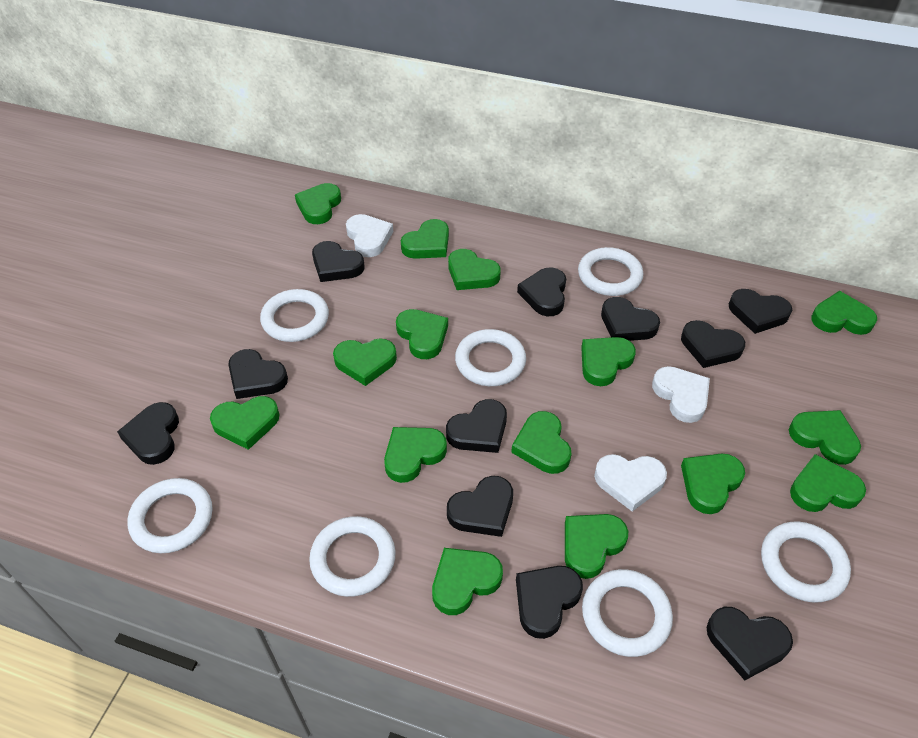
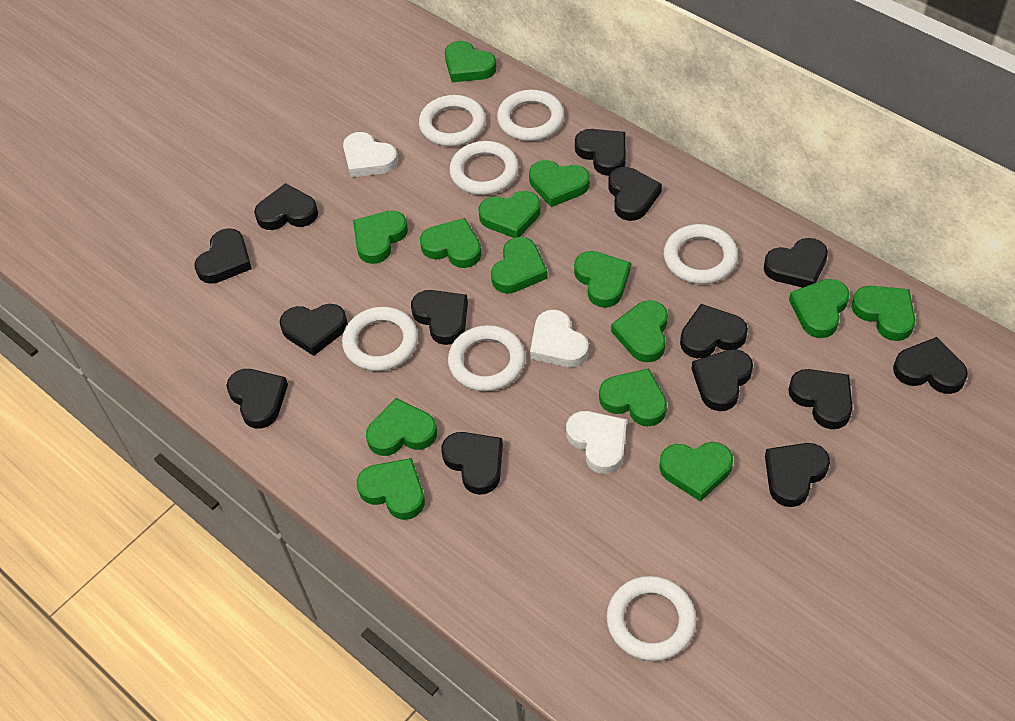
black heart: [117,402,179,465] [228,349,288,399] [312,241,365,282] [446,399,507,453] [447,476,513,537] [516,566,583,639] [517,268,566,316] [601,297,660,341] [681,320,745,368] [706,607,793,680] [729,289,792,334] = 11 -> [194,228,252,284] [226,369,288,429] [254,183,318,230] [279,304,348,356] [411,290,468,345] [442,432,503,495] [575,129,626,176] [608,167,662,221] [680,304,748,358] [692,349,753,411] [764,238,828,288] [765,443,830,507] [788,369,853,429] [893,337,968,394] = 14
green heart: [210,396,280,450] [295,183,341,224] [333,338,397,386] [384,427,447,483] [396,309,448,359] [401,219,449,259] [432,548,503,615] [448,249,501,290] [511,411,572,474] [565,514,628,579] [581,337,636,386] [681,454,745,514] [789,410,861,465] [790,454,866,512] [811,291,877,335] = 15 -> [353,210,408,264] [357,458,425,520] [366,398,437,456] [420,218,481,268] [445,41,497,82] [479,191,541,238] [491,237,548,294] [529,160,590,207] [574,251,631,308] [599,368,667,427] [611,300,668,362] [659,442,733,502] [789,279,849,338] [851,286,915,341] = 14

